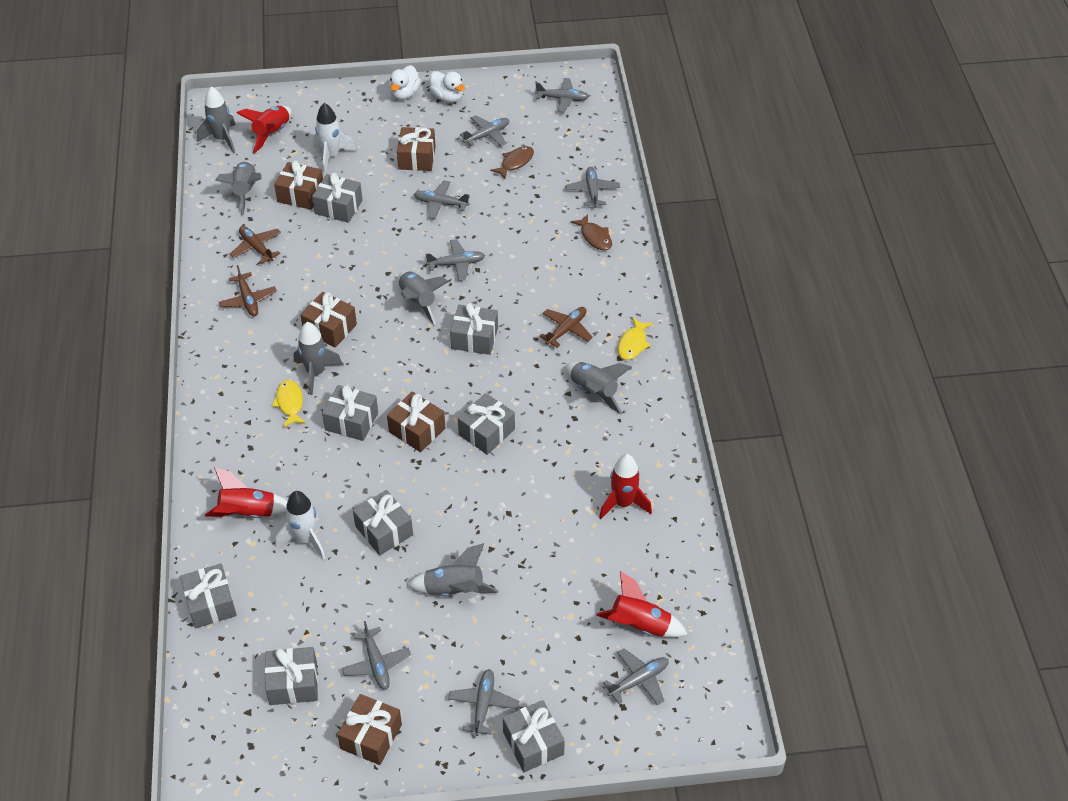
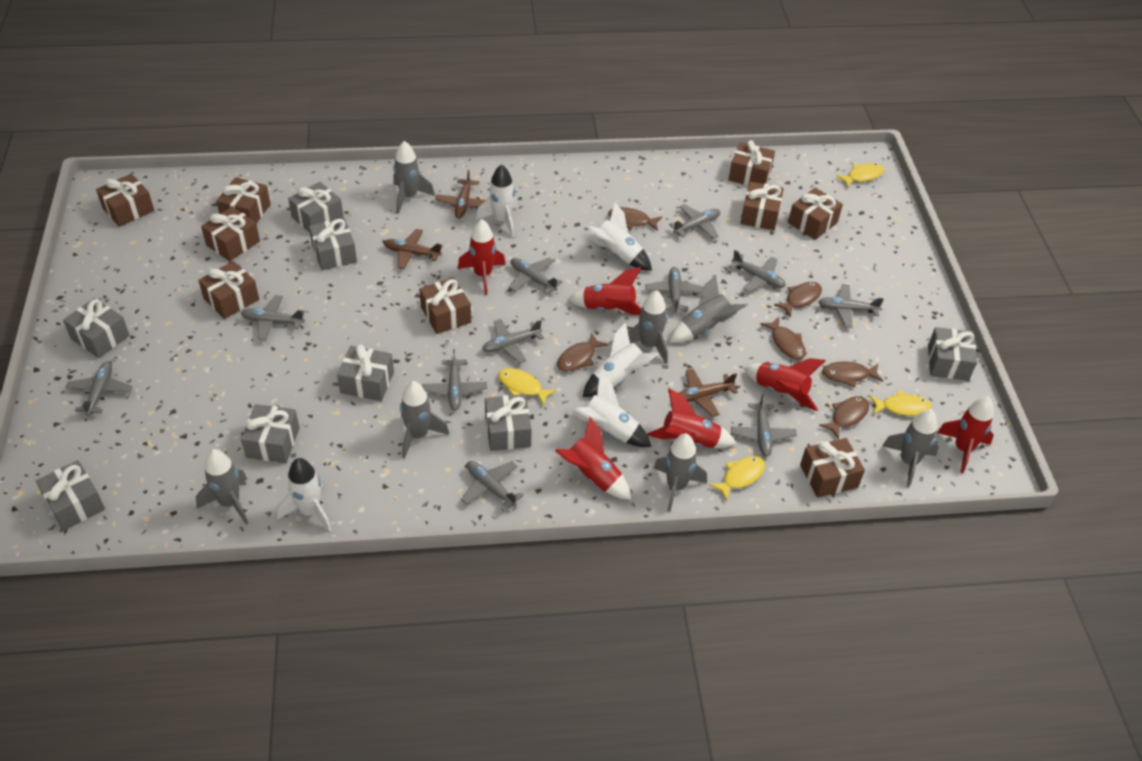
brown fish: [490,146,534,179] [571,214,612,251] = 2 -> [557,332,608,372] [608,207,662,231] [760,317,806,359] [774,282,822,317] [819,396,869,440] [822,361,883,387] = 6
brown gift: [274,160,323,210] [300,292,357,348] [337,694,402,765] [387,391,445,452] [397,127,435,171] = 5 -> [96,174,154,227] [198,261,259,319] [201,206,260,261] [216,177,271,223] [419,277,471,334] [728,140,775,186] [740,181,784,230] [788,188,843,240] [800,438,865,498] = 9
grey plane: [342,621,411,690] [414,180,470,219] [426,239,485,281] [448,669,519,736] [460,115,509,147] [535,78,589,113] [565,167,620,208] [603,648,669,705] = 8 -> [65,362,133,415] [241,295,305,341] [423,349,487,410] [461,461,524,511] [482,319,544,364] [509,258,562,294] [646,267,704,312] [669,204,720,239] [729,250,786,292] [731,393,797,456] [819,284,884,328] = 11
grey rocket: [197,86,236,153] [215,161,261,215] [294,322,343,395] [398,271,449,325] [407,543,498,596] [566,362,632,414] = 6 -> [196,449,248,525] [393,141,435,214] [400,381,449,458] [628,290,668,364] [654,433,707,512] [670,275,746,343] [882,409,939,487] = 7
red rocket: [205,468,288,518] [237,106,292,153] [596,571,688,638] [599,454,652,519] = 4 -> [458,219,506,295] [555,417,632,500] [568,267,642,315] [647,388,737,448] [743,358,825,411] [937,396,994,473] = 6
white duck: [389,65,421,100] [429,71,465,103] = 2 -> none = 0
white rocket: [275,491,325,560] [313,103,356,173] = 2 -> [277,458,332,532] [476,164,518,237] [571,373,652,447] [583,322,659,397] [587,203,652,271] = 5
yellow fish: [272,380,306,427] [618,317,653,360] = 2 -> [498,368,557,406] [709,456,765,501] [836,163,884,188] [870,390,932,416] = 4

